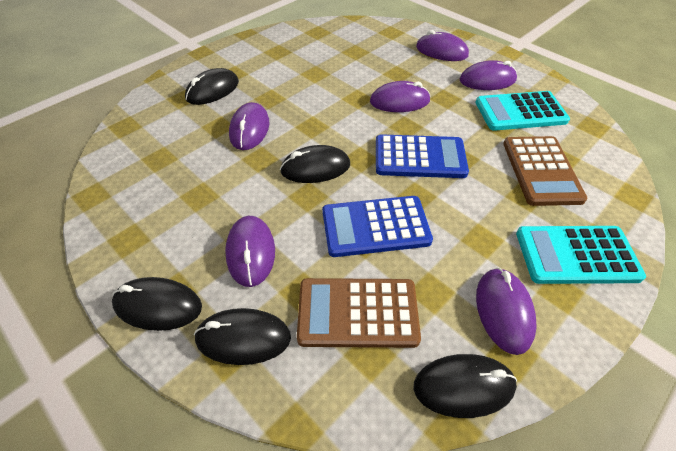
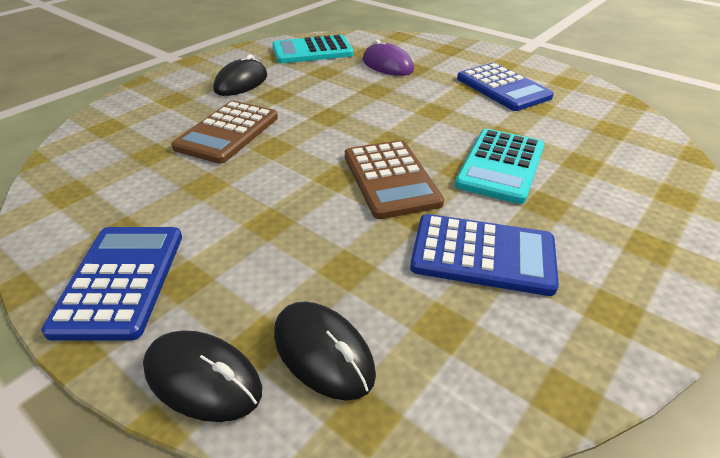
black mouse: [112,277,202,331] [185,68,239,105] [194,308,291,365] [280,145,350,183] [414,354,517,418] = 5 -> [143,330,262,422] [213,55,267,96] [274,302,376,401] = 3
blue calculator: [322,196,433,257] [376,134,469,178] = 2 -> [41,227,182,341] [410,214,559,296] [457,63,554,111] = 3
purple mouse: [225,216,275,287] [229,102,270,150] [370,81,431,112] [416,30,469,61] [460,60,517,90] [476,268,537,355] = 6 -> [363,39,414,76] = 1

